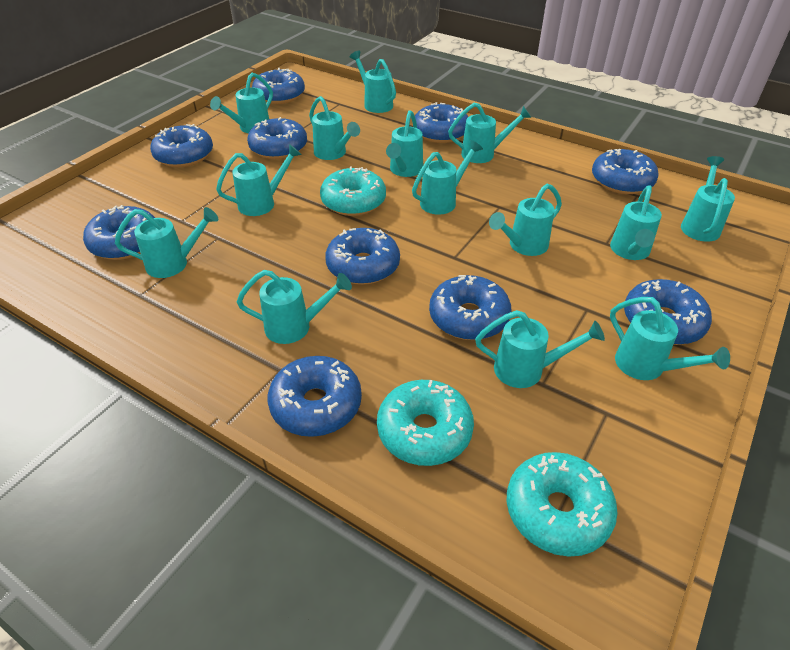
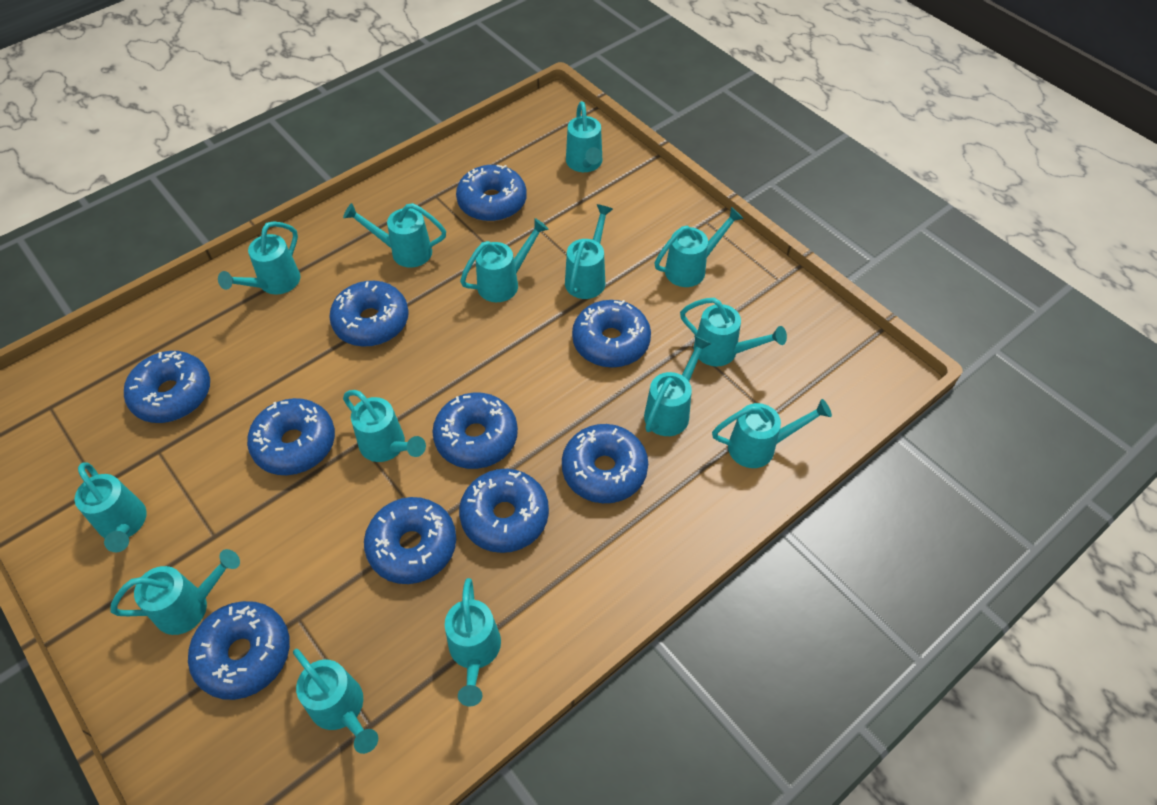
turquoise donut: [320,166,386,216] [377,380,474,466] [507,452,618,557] = 3 -> none = 0

